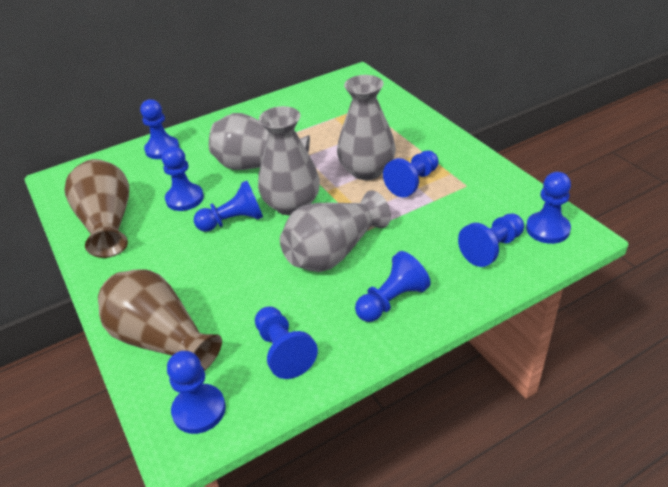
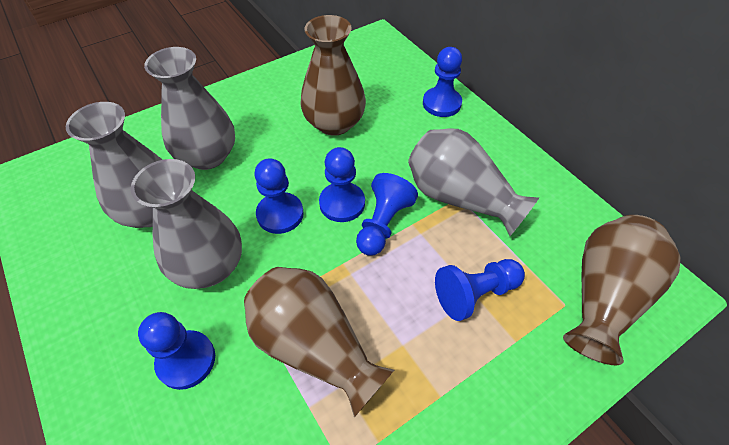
blue pawn: [140,99,180,159] [162,146,204,211] [167,351,226,434] [194,181,263,232] [255,306,318,379] [355,251,431,322] [383,150,439,197] [458,214,524,267] [526,172,571,244] = 9 -> [138,312,215,390] [255,158,304,234] [319,147,365,222] [356,173,418,256] [423,47,462,117] [435,259,525,321] = 6
brown vase: [64,159,129,258] [98,269,222,371] = 2 -> [244,267,394,417] [300,15,366,136] [563,215,680,365] = 3

